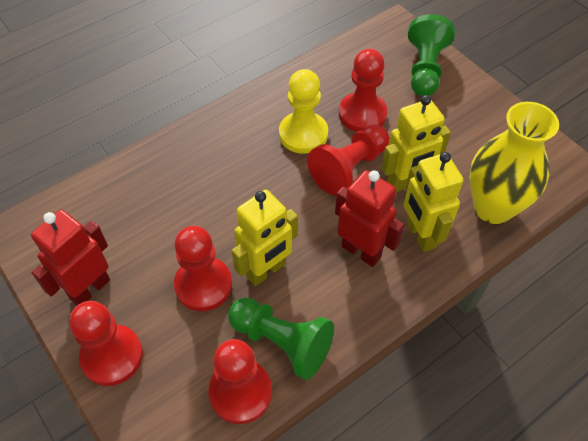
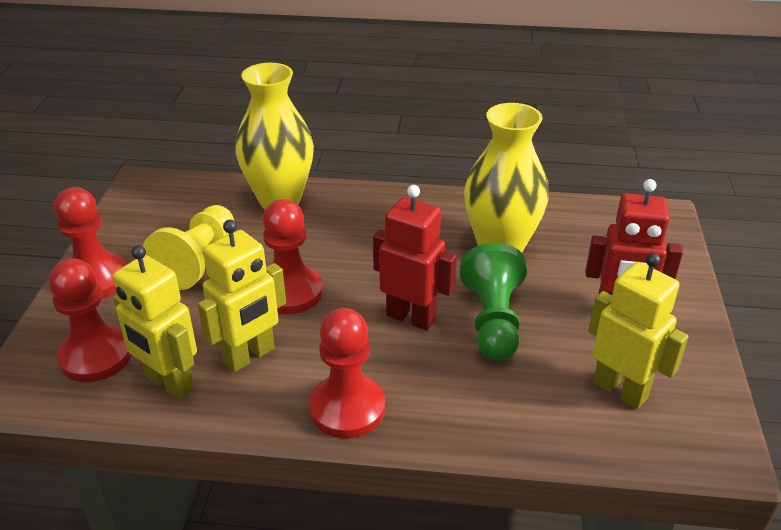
green pawn: [228,298,334,380] [408,14,455,96] = 2 -> [460,243,527,361] = 1
red pawn: [69,301,143,386] [174,226,232,311] [208,339,272,424] [307,125,389,196] [339,49,387,132] = 5 -> [49,259,132,382] [54,187,127,299] [263,199,323,314] [309,308,385,438] = 4
yellow vase: [470,102,559,224] = 1 -> [235,63,314,209] [464,103,549,253] = 2

